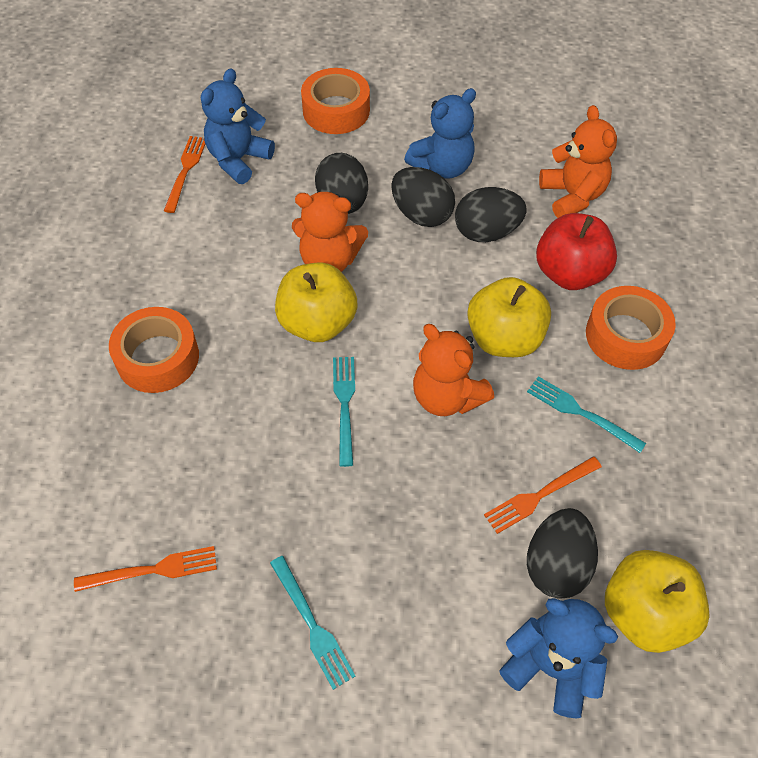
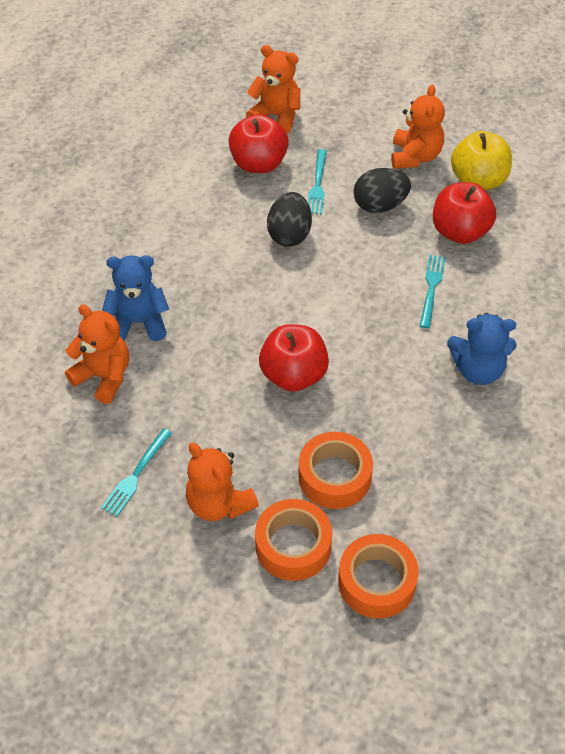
black egg: [315,153,368,214] [391,167,455,227] [455,187,527,242] [527,508,598,599] = 4 -> [267,192,312,247] [353,168,411,213] = 2
blue teddy bear: [201,69,275,184] [404,88,476,179] [499,598,618,718] = 3 -> [102,255,169,341] [447,313,516,385] = 2
orange fork: [74,546,217,592] [164,136,205,213] [484,456,602,534] = 3 -> none = 0
orange teddy bear: [292,192,368,272] [413,324,494,416] [539,105,617,218] = 3 -> [65,304,129,404] [186,443,259,521] [246,45,300,133] [391,84,445,169] = 4
red apple: [536,213,617,290] = 1 -> [229,114,289,173] [259,324,329,392] [433,182,496,244] = 3
yellow apple: [275,262,358,342] [467,277,551,357] [605,550,710,653] = 3 -> [451,131,512,190] = 1

